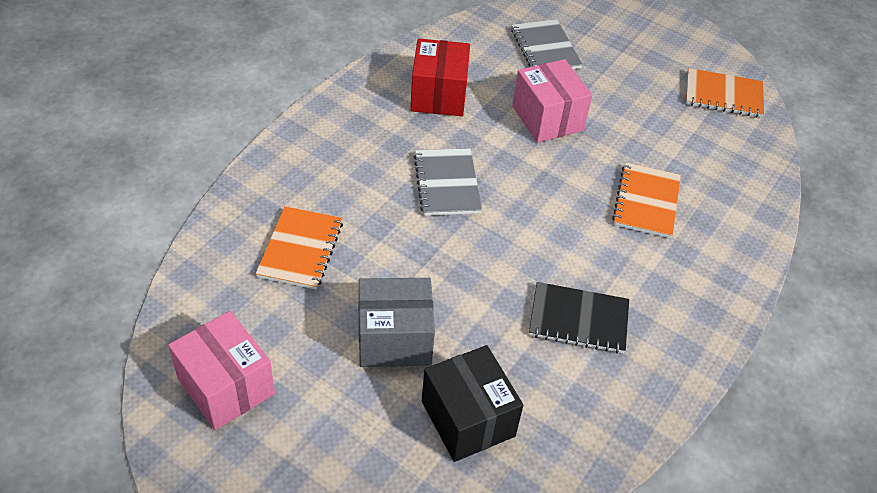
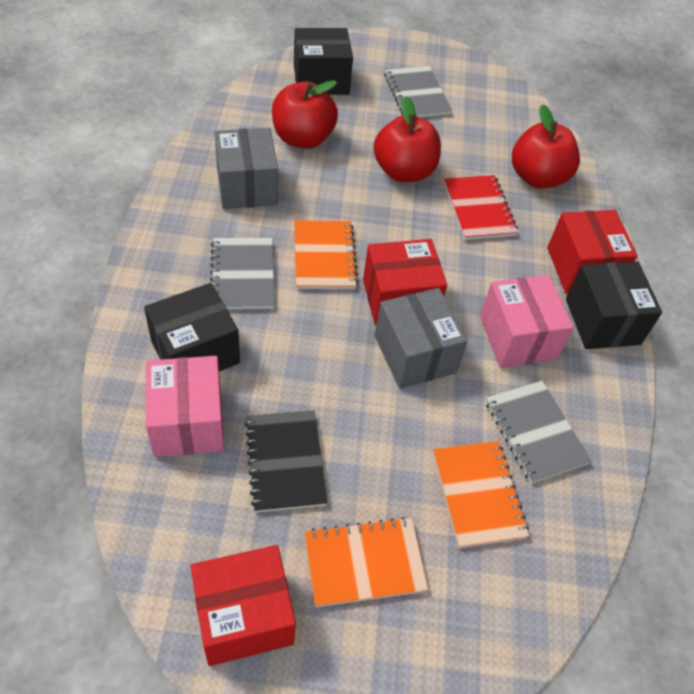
black box: [422,345,523,462] = 1 -> [144,283,240,371] [294,28,353,95] [566,261,662,349] = 3
grey box: [359,278,435,367] = 1 -> [215,128,278,209] [375,288,468,389] = 2
grey notebook: [413,148,482,216] [511,19,583,69] = 2 -> [210,238,274,309] [384,66,452,117] [485,381,592,484] = 3
red apple: none = 0 -> [272,80,338,149] [374,96,441,182] [512,104,580,189] = 3
red box: [410,38,470,116] = 1 -> [191,545,296,666] [363,239,447,326] [547,210,638,294] = 3
red notebook: none = 0 -> [444,175,518,240] = 1

